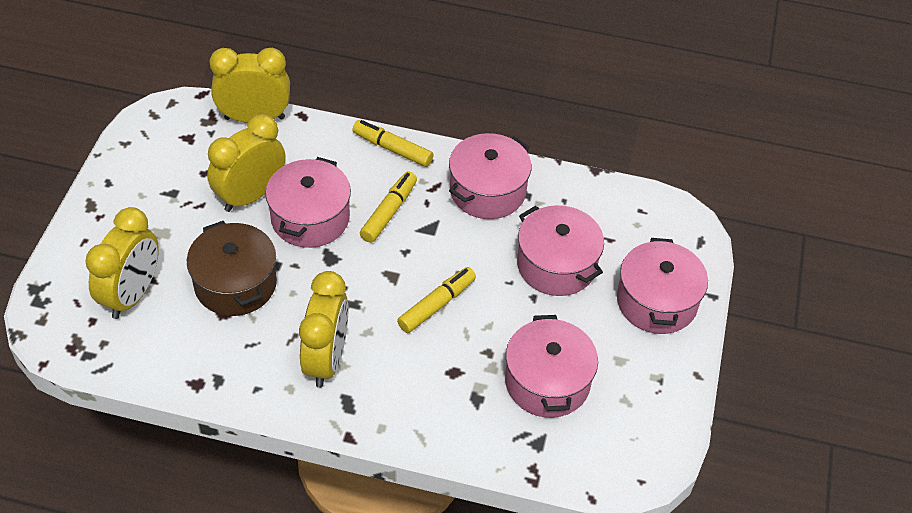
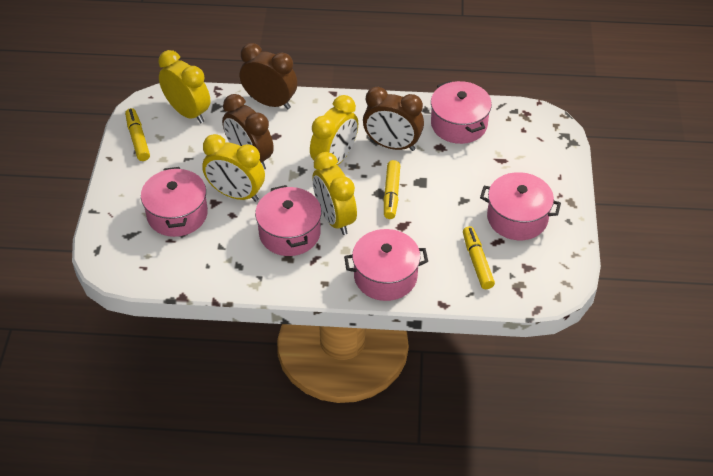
brown clock: none = 0 -> [222,94,274,170] [240,43,297,110] [363,87,424,151] = 3
brown pot: [187,221,277,316] = 1 -> none = 0

